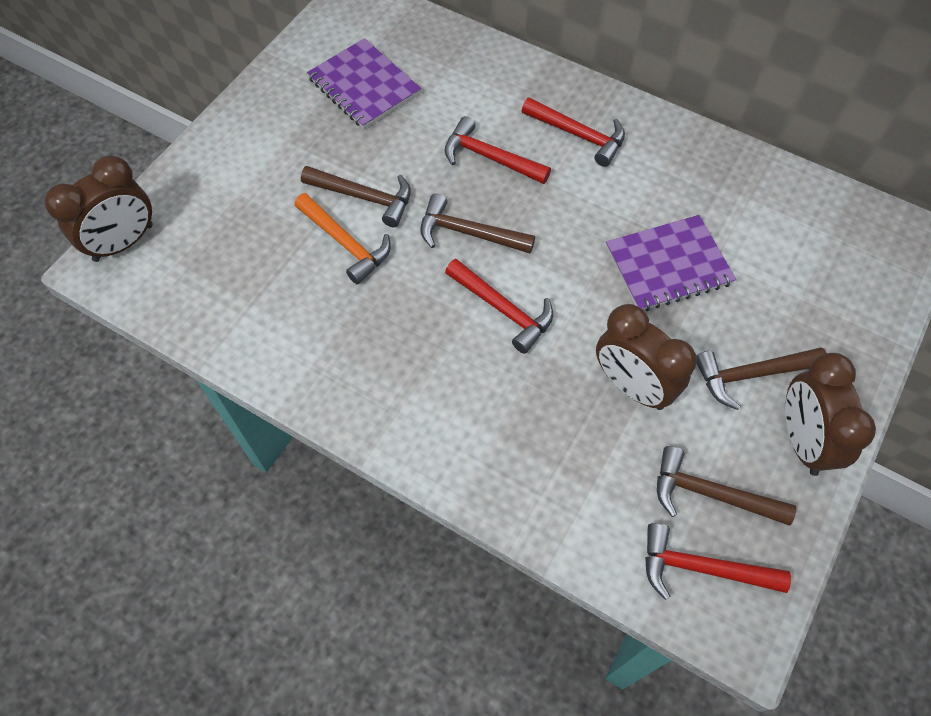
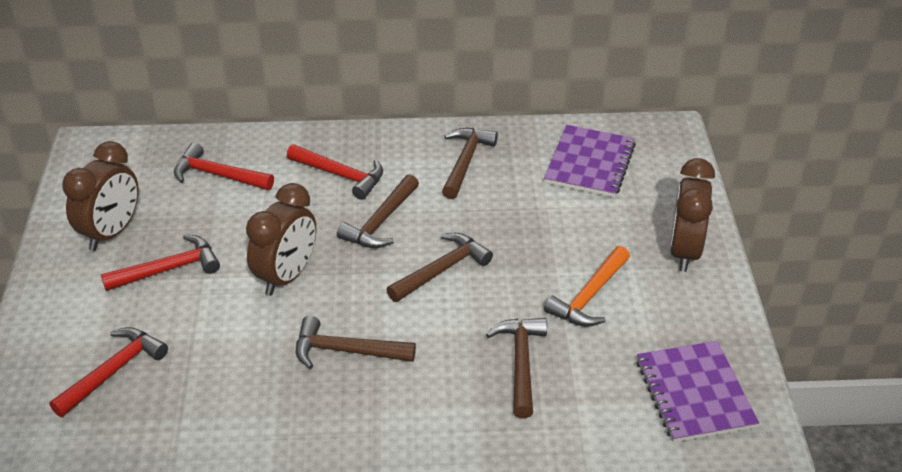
brown hammer: [301,166,411,227] [420,194,535,254] [657,446,796,525] [696,347,826,410] = 4 -> [296,316,416,369] [337,174,419,248] [386,233,493,302] [442,128,498,199] [486,318,547,418] = 5

